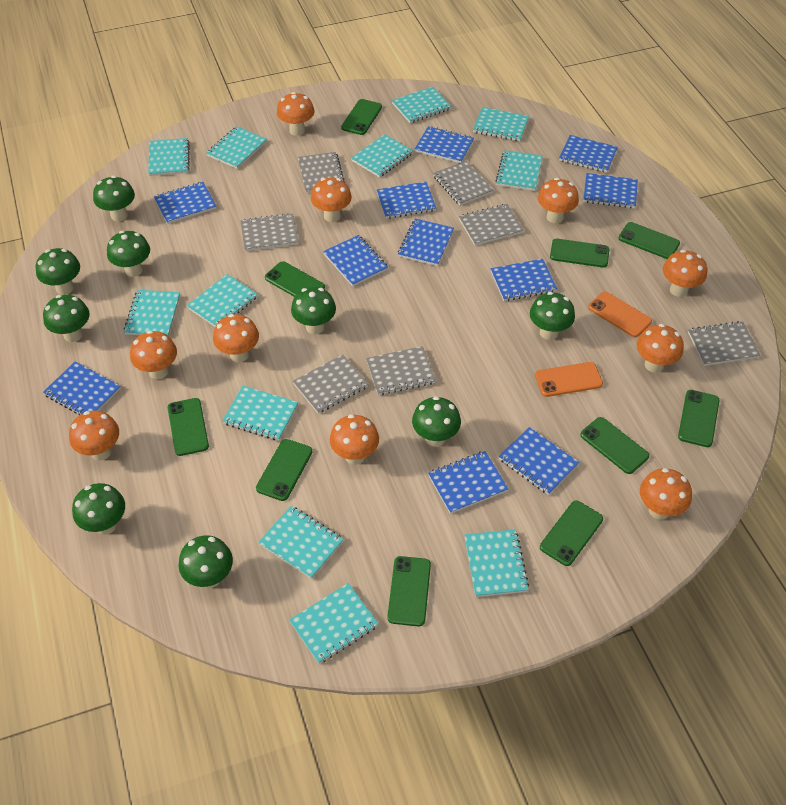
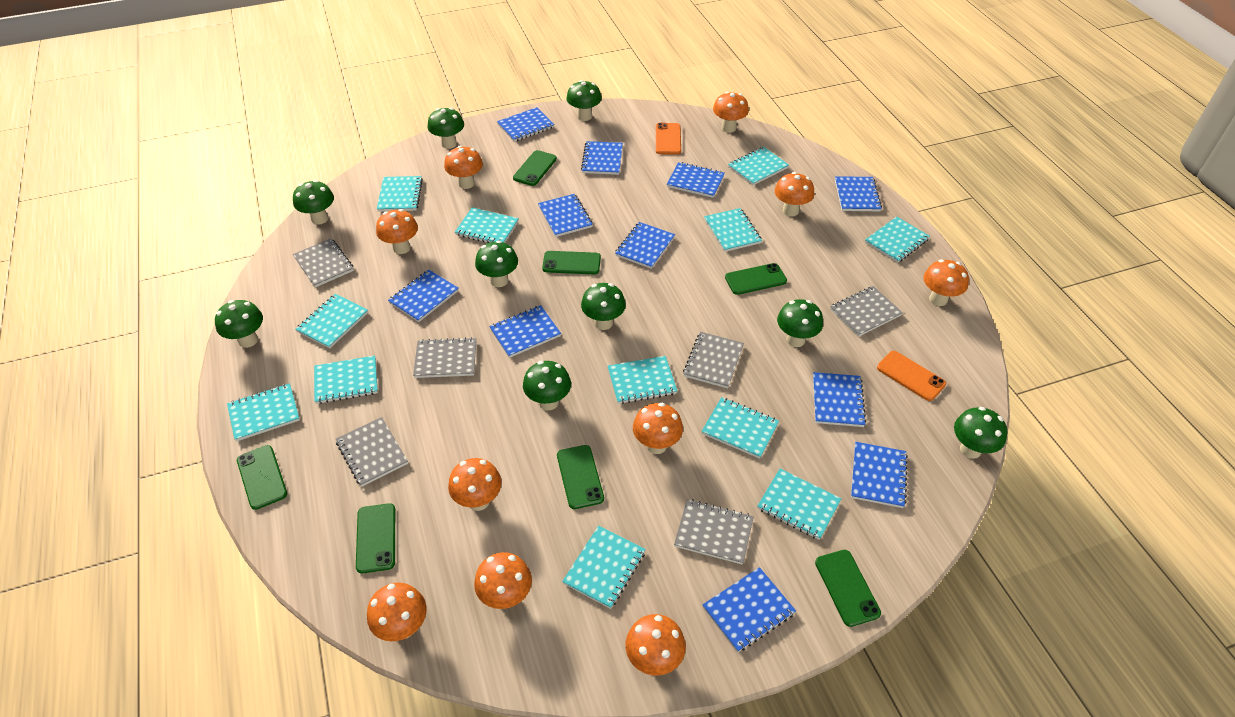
green phone: [168,398,209,456] [256,439,312,501] [265,261,325,297] [341,99,382,135] [387,556,431,626] [540,501,603,566] [550,239,609,267] [580,417,649,474] [619,222,680,259] [678,390,719,447] = 10 -> [237,445,287,510] [356,503,395,574] [513,150,557,186] [542,251,601,274] [557,445,604,509] [725,263,787,295] [815,550,881,627] = 7
grey notebook: [240,213,298,251] [293,355,368,414] [298,152,345,192] [366,346,436,395] [433,161,494,205] [459,204,524,246] [688,321,760,366] = 7 -> [293,238,354,287] [336,417,408,487] [413,337,476,378] [674,499,754,564] [683,332,744,388] [830,286,903,337] = 6

